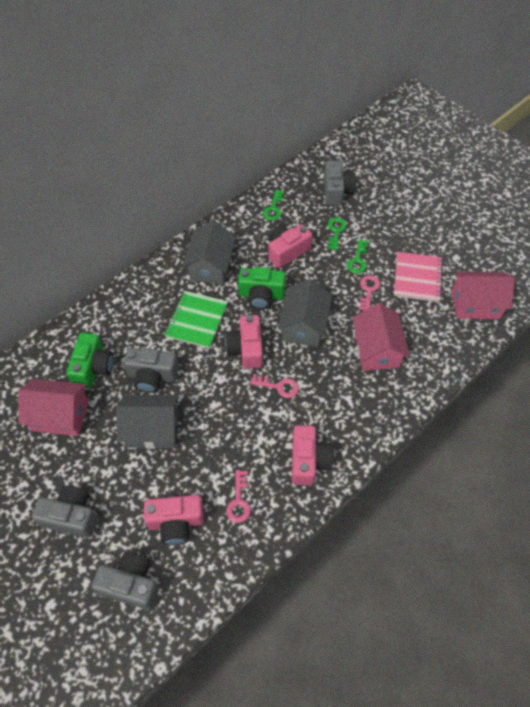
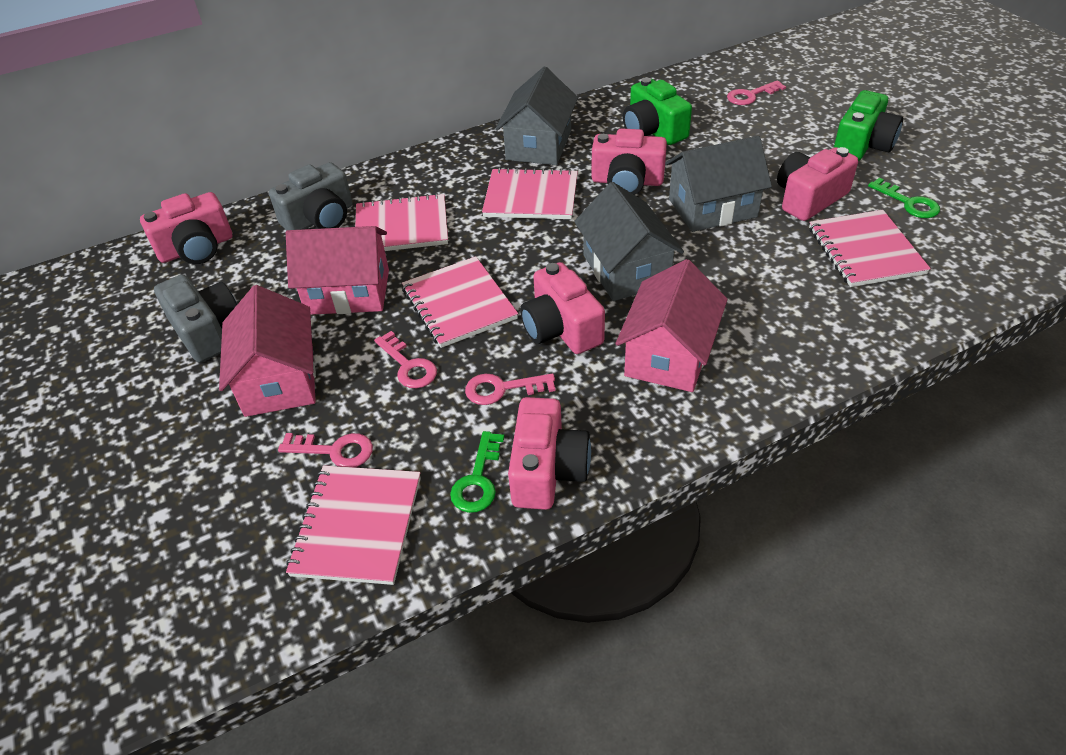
green key: [263,190,284,221] [328,217,347,250] [347,239,369,274] = 3 -> [450,431,504,513] [868,177,940,218] = 2
green notebook: [165,291,228,349] = 1 -> none = 0
grey camera: [32,485,98,538] [91,553,159,610] [124,348,179,393] [324,161,356,205] = 4 -> [154,274,237,363] [269,162,352,230] = 2
pink camera: [144,495,204,545] [225,315,263,369] [268,224,312,268] [292,425,333,485] = 4 -> [140,192,232,264] [508,397,591,510] [520,262,605,354] [592,128,667,195] [777,147,858,221] = 5
pink key: [226,470,251,523] [250,374,299,398] [359,275,380,311] = 3 -> [278,433,373,467] [374,331,437,388] [465,373,556,405] [727,80,786,105] = 4
pink notebook: [394,252,443,302] = 1 -> [286,465,421,585] [355,193,448,251] [402,256,518,348] [482,167,578,219] [809,210,931,287] = 5

